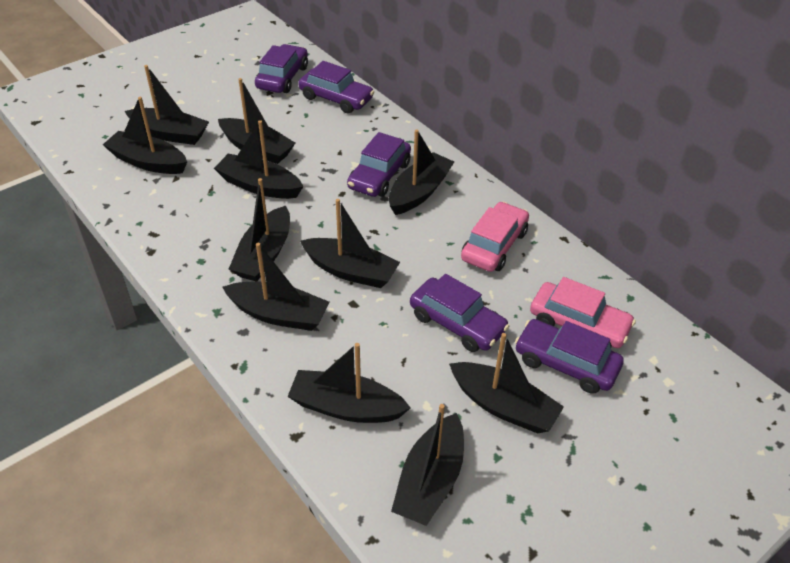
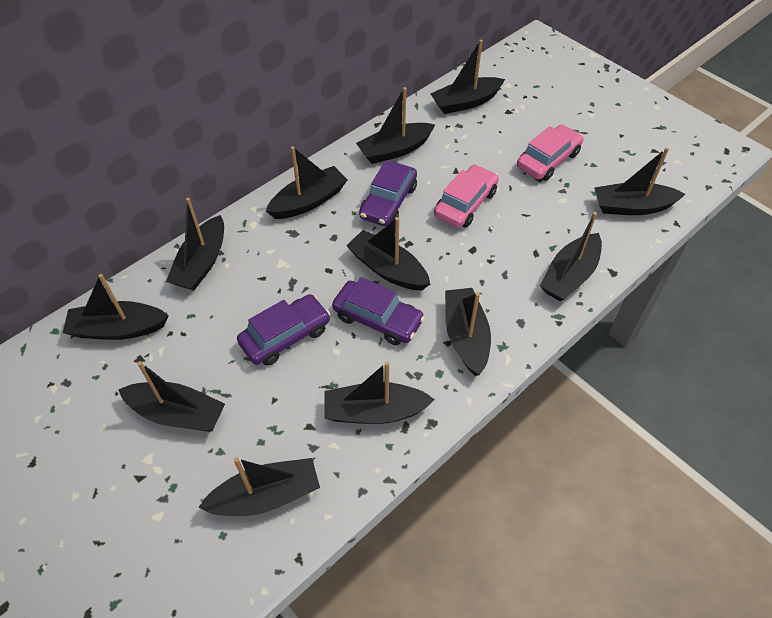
black boat: [103,97,187,174] [125,65,209,145] [214,120,304,199] [218,78,295,164] [222,243,330,331] [229,178,290,282] [287,343,411,423] [300,199,400,288] [389,129,454,215] [391,404,464,526] [449,333,564,433] = 11 -> [63,274,169,340] [118,361,225,432] [166,198,224,290] [198,457,320,516] [266,146,348,219] [324,362,435,424] [346,217,430,291] [356,87,435,164] [430,40,505,114] [445,288,491,376] [540,212,602,301] [594,147,685,215] = 12
purple car: [255,44,308,93] [298,61,374,113] [347,132,411,197] [410,274,509,352] [515,319,624,394] = 5 -> [237,294,330,366] [332,277,425,345] [359,160,417,226] = 3

